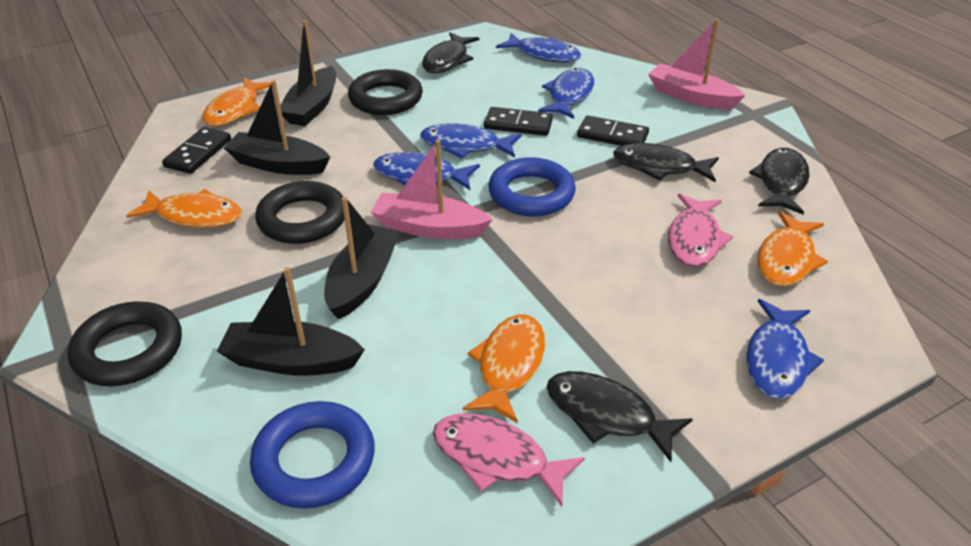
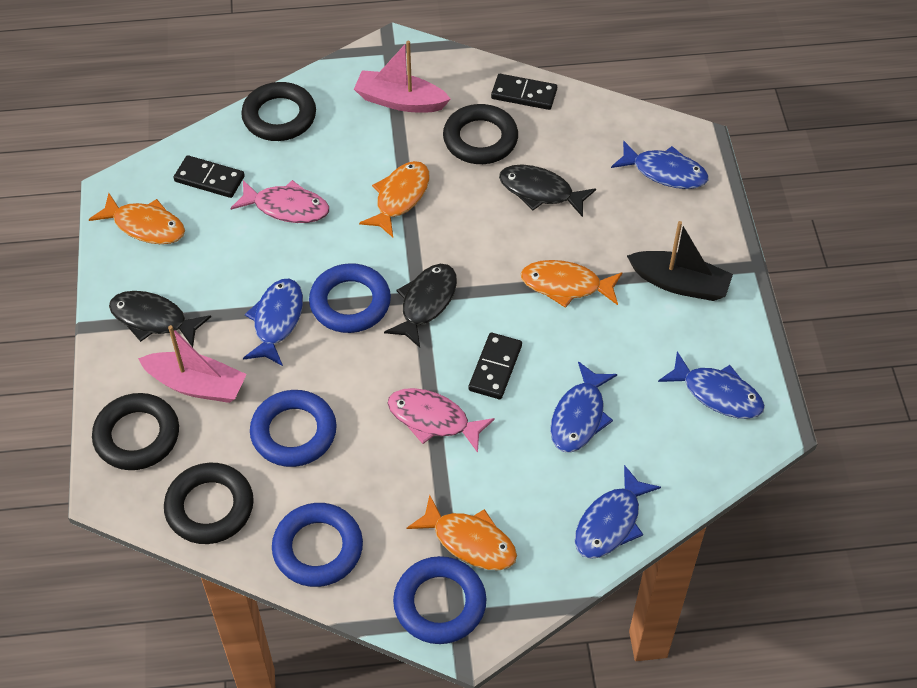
black boat: [217,267,365,376] [223,80,330,175] [280,20,336,126] [324,197,400,319] = 4 -> [627,221,733,301] = 1
black fish: [422,32,479,73] [546,371,693,462] [613,143,719,182] [749,148,810,214] = 4 -> [109,291,211,347] [384,264,457,348] [499,165,596,217] = 3
black ring: [67,301,182,386] [255,181,345,244] [348,69,423,115] = 3 -> [92,393,179,470] [164,463,254,544] [241,82,316,141] [443,104,518,164] = 4
blue ring: [250,401,375,509] [488,157,576,217] = 2 -> [250,390,337,467] [272,503,363,587] [309,263,391,333] [393,556,486,644] = 4

